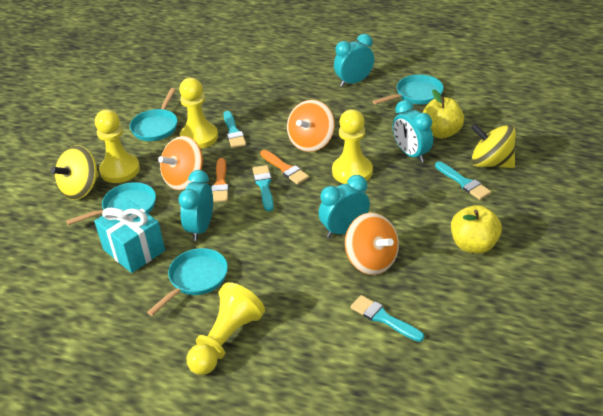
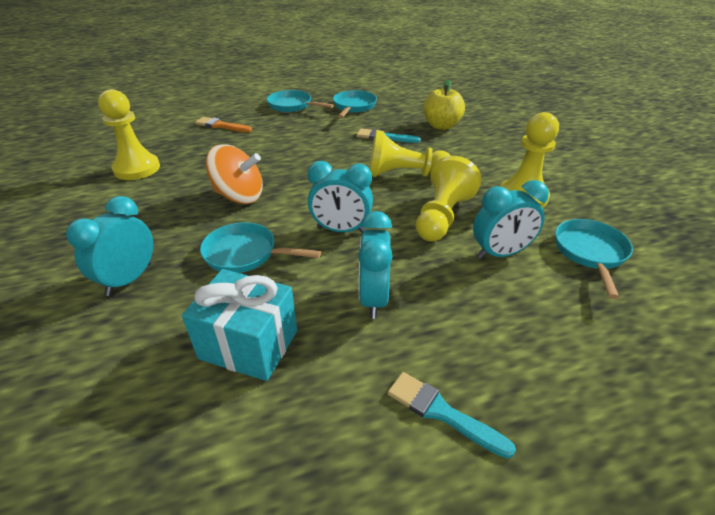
orange brush: [211,158,229,202] [260,150,309,185] = 2 -> [195,117,252,132] = 1
orange spinning top: [158,136,203,190] [287,100,335,152] [345,213,399,275] = 3 -> [206,144,263,204] = 1
turquoise brush: [224,111,246,148] [252,165,274,212] [350,295,424,342] [435,162,491,200] = 4 -> [357,129,421,143] [387,372,516,459] = 2
yellow apple: [423,89,464,139] [451,205,502,254] = 2 -> [423,79,465,130] = 1
yellow spinning top: [51,145,99,200] [471,123,516,168] = 2 -> none = 0

